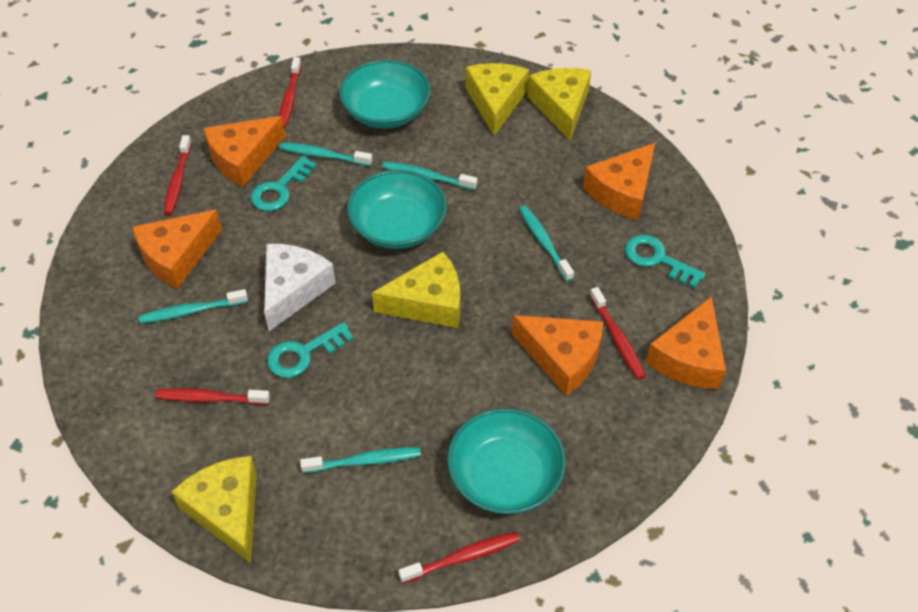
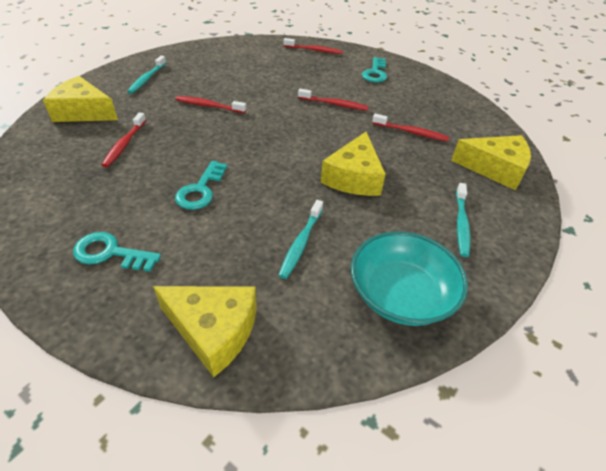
orange cheese: [133,209,222,289] [204,116,286,187] [512,315,603,396] [583,143,655,220] [646,296,726,389] = 5 -> none = 0
turquoise bowl: [339,60,431,128] [347,170,447,249] [447,408,566,514] = 3 -> [351,231,468,326] = 1
turquoise toothbrush: [139,289,248,324] [279,142,373,166] [300,447,421,473] [382,161,478,190] [519,205,574,282] = 5 -> [127,56,166,94] [278,200,323,279] [456,183,471,257] = 3
white cheese: [264,244,336,331] = 1 -> none = 0

